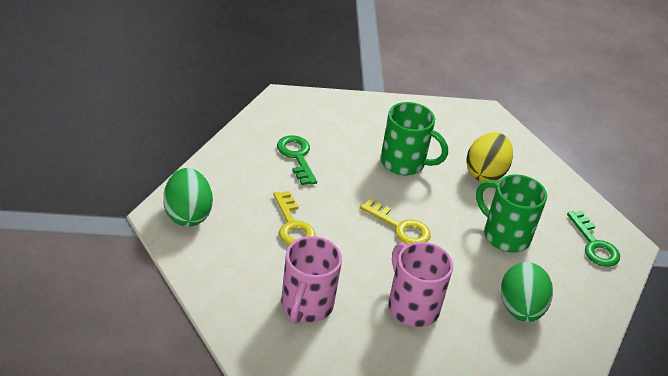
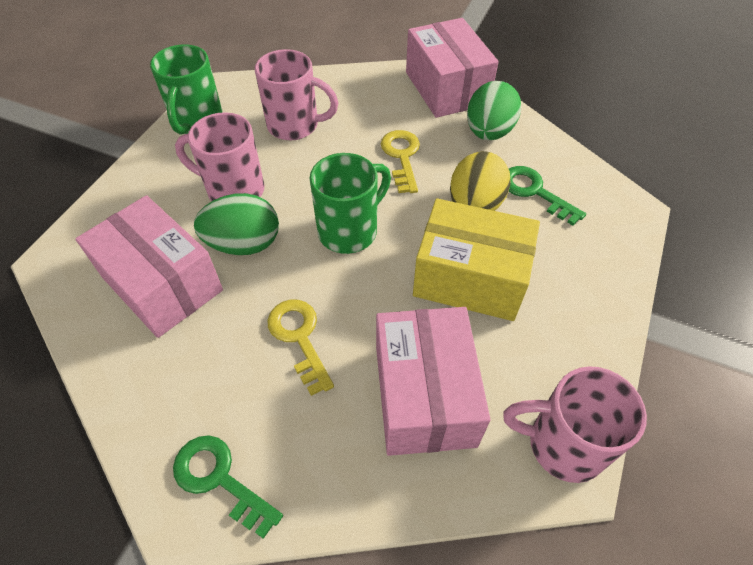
pink box: none = 0 -> [75,195,223,338] [376,307,491,456] [406,18,498,118] = 3
pink mug: [281,236,342,324] [388,242,453,327] = 2 -> [175,112,264,202] [255,49,338,140] [503,366,647,483] = 3
yellow box: none = 0 -> [413,198,540,321] = 1

